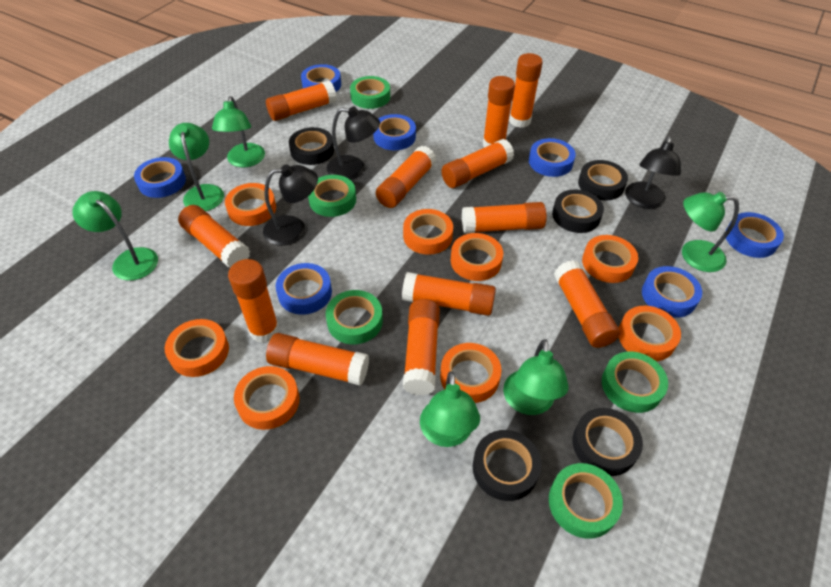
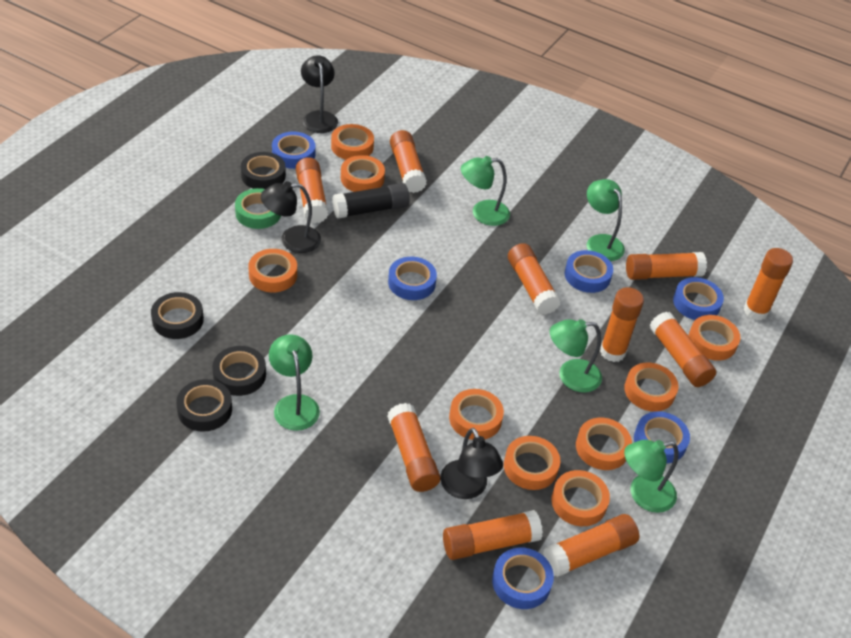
black glue stick: none = 0 -> [332,183,410,219] = 1
black tape: [289,127,334,165] [473,430,542,501] [552,190,604,233] [572,408,643,476] [578,160,628,200] = 5 -> [151,292,204,339] [176,379,232,432] [212,346,266,396] [241,152,286,189] = 4
blue tape: [134,157,186,198] [276,263,332,315] [301,64,341,92] [373,114,416,150] [529,138,576,177] [642,266,702,318] [725,212,784,258] = 7 -> [272,131,315,169] [388,257,437,300] [492,547,554,609] [565,250,613,293] [634,411,690,463] [673,277,724,320] = 6
green lamp: [72,191,158,281] [169,123,224,211] [212,96,265,168] [420,371,480,447] [503,339,569,415] [682,192,739,272] = 6 -> [269,334,320,431] [461,156,510,226] [550,319,602,393] [587,179,625,261] [624,440,678,513] = 5
green tape: [308,175,356,217] [326,290,383,344] [350,76,390,109] [549,463,623,539] [602,352,668,413] = 5 -> [235,188,281,229] = 1
orange glue stick: [178,205,250,268] [228,259,279,343] [266,80,337,121] [266,333,369,386] [376,146,436,208] [402,272,496,316] [403,299,440,395] [441,139,514,188] [462,202,547,234] [483,76,515,147] [509,53,543,128] [554,260,620,348] = 12 -> [296,157,328,223] [387,403,440,492] [390,130,427,193] [443,510,543,560] [508,243,561,315] [543,514,639,577] [600,287,644,362] [626,252,707,280] [650,311,716,387] [744,248,793,320] = 10
orange tape: [165,319,229,377] [225,183,276,226] [234,366,300,430] [403,209,453,255] [440,343,501,403] [451,233,503,281] [582,235,638,283] [618,306,681,361] = 8 -> [248,249,297,292] [331,124,374,160] [341,155,385,192] [449,389,504,440] [504,436,560,490] [551,470,610,526] [576,418,632,470] [624,362,678,411] [688,315,740,361] = 9

